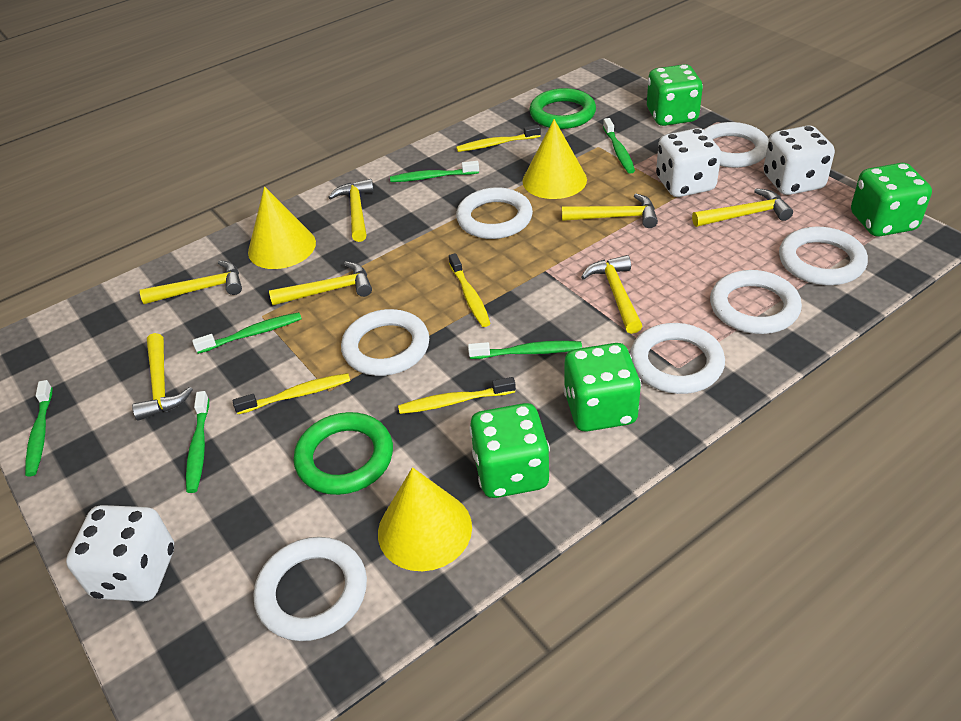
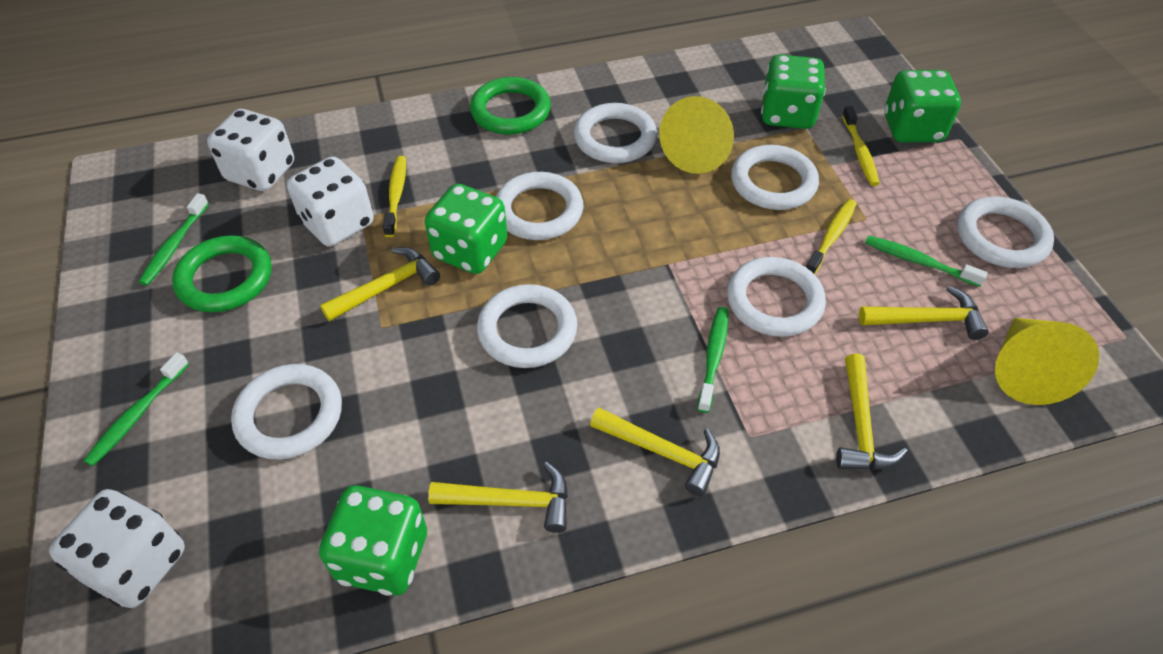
green toothbrush: [25,380,53,477] [186,391,209,493] [192,312,302,354] [390,161,479,182] [468,341,582,359] [603,118,635,173] = 6 -> [83,352,189,466] [139,193,209,286] [697,307,729,413] [865,235,988,287] = 4
yellow cone: [248,186,316,269] [378,467,472,571] [523,119,587,199] = 3 -> [659,96,734,174] [995,318,1099,405] = 2
yellow hammer: [132,333,193,421] [140,260,242,304] [269,261,372,305] [328,179,374,242] [562,194,658,228] [581,255,642,334] [692,189,793,227] = 7 -> [320,247,440,322] [428,462,568,533] [590,408,720,497] [836,354,908,470] [859,286,989,340] = 5
yellow toothbrush: [232,373,350,414] [398,377,516,414] [449,253,491,327] [456,125,541,152] = 4 -> [383,156,406,237] [806,199,857,274] [842,106,880,186] = 3

